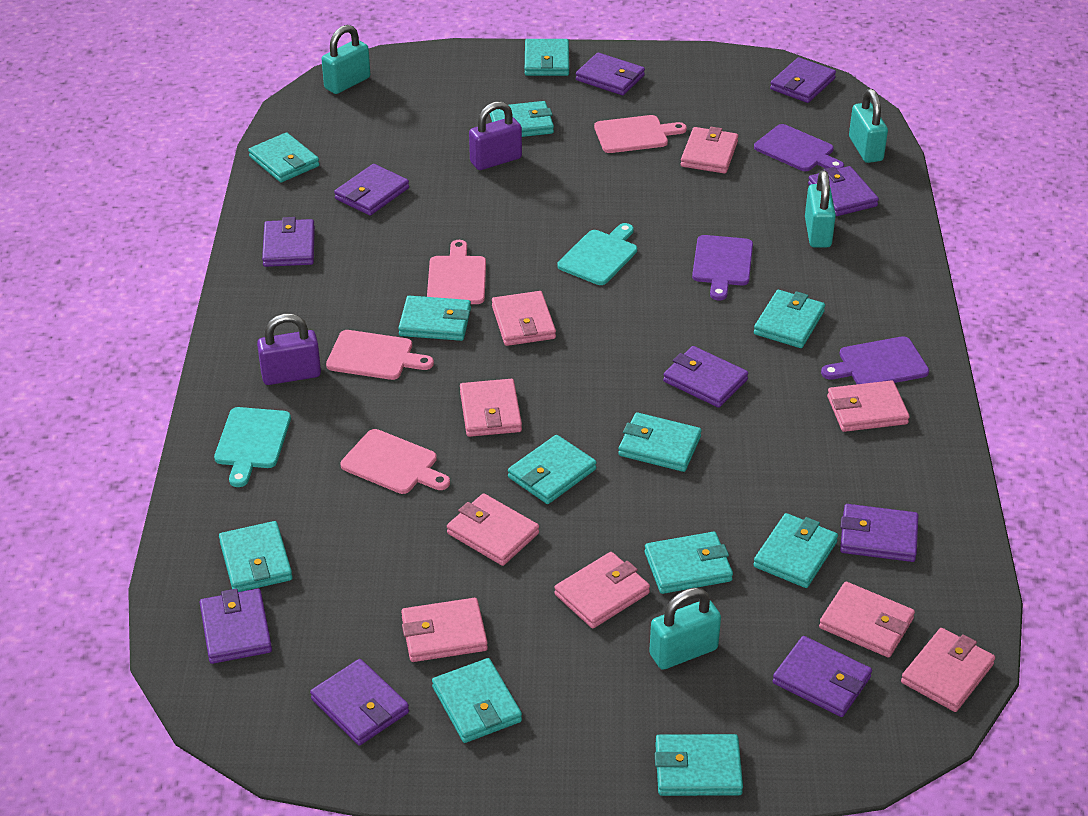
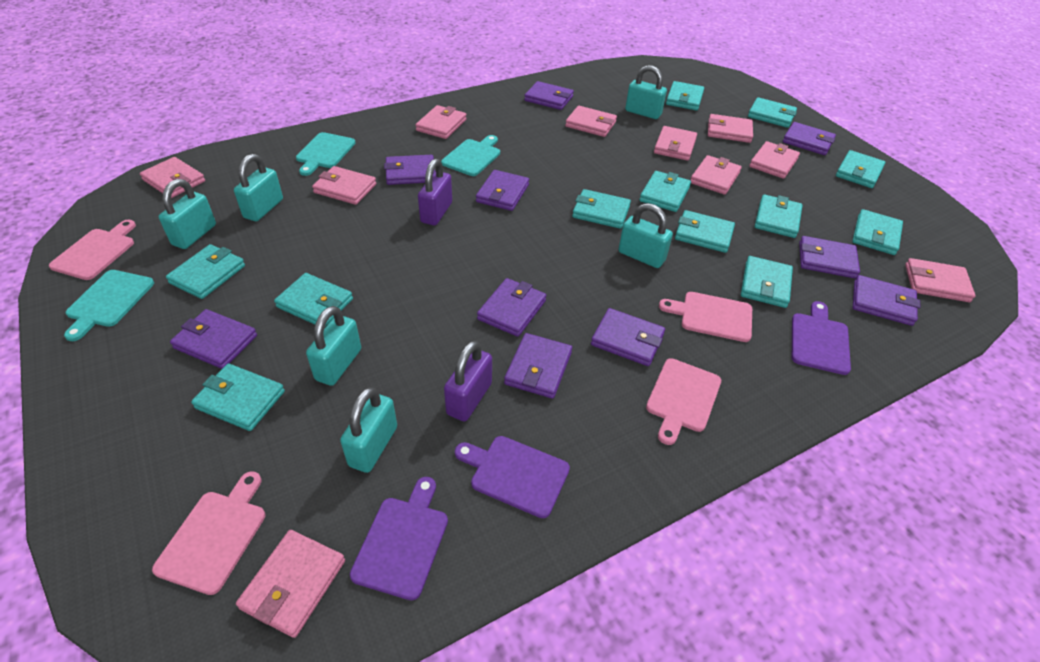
pink wallet: [401,598,488,662] [447,493,539,566] [460,379,522,437] [492,291,556,346] [554,552,650,628] [681,127,738,174] [819,582,915,658] [827,380,910,432] [901,628,995,712] = 9 -> [140,157,205,198] [236,530,345,638] [312,166,376,205] [416,105,467,139] [565,106,617,137] [654,126,697,161] [690,155,742,195] [708,114,753,143] [749,141,800,179] [905,258,976,302] = 10
turquoise cutting board: [214,407,291,487] [558,223,637,285] = 2 -> [64,270,154,341] [296,132,355,176] [441,135,500,176] = 3
turquoise padlock: [322,25,370,94] [649,588,721,670] [805,170,836,247] [849,89,888,163] = 4 -> [159,179,216,249] [234,154,283,221] [306,306,361,386] [340,387,397,473] [618,203,673,268] [625,65,667,119] = 6

